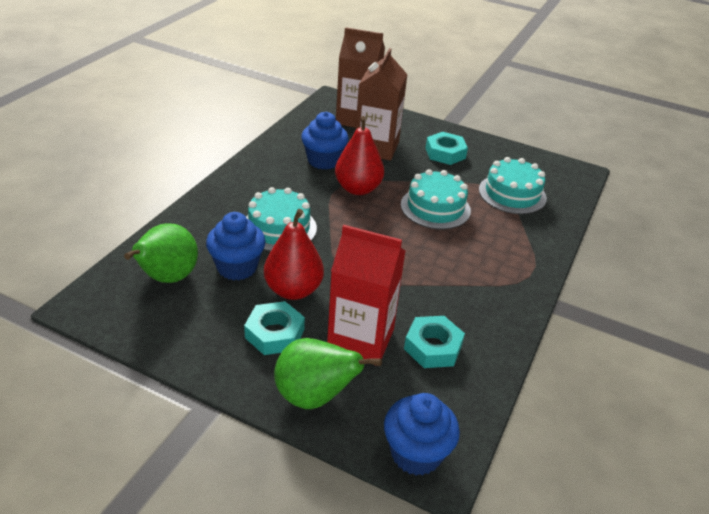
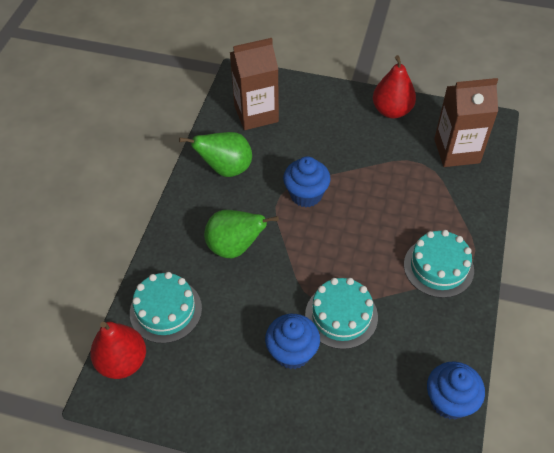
red carton: [327,225,405,366] = 1 -> none = 0
turquoise nut: [244,301,305,355] [404,316,465,368] [426,132,468,165] = 3 -> none = 0

